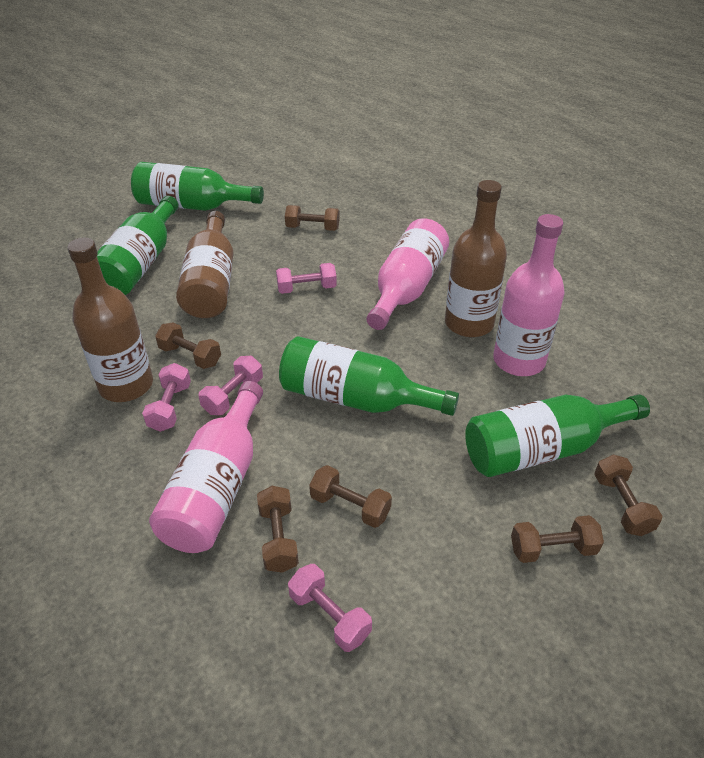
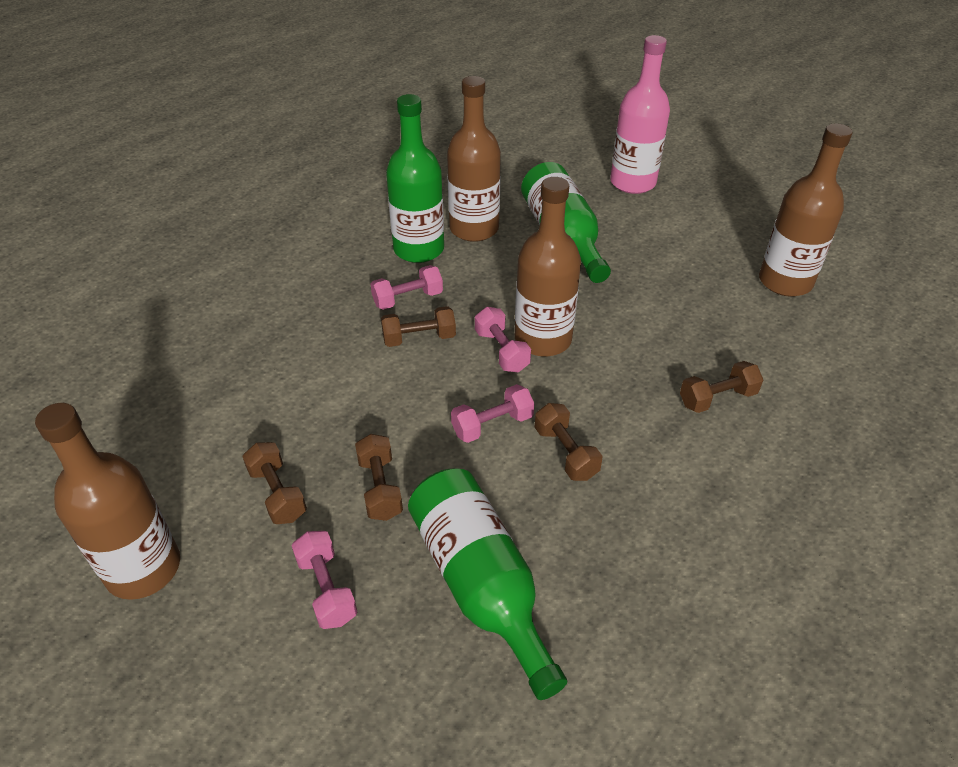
brown bottle: [67,237,153,402] [176,211,234,318] [445,180,507,337] = 3 -> [35,403,180,600] [447,76,501,242] [515,177,581,356] [759,123,852,297] = 4
brown dumbbell: [155,323,221,369] [257,486,299,573] [285,205,340,231] [309,465,392,528] [511,515,604,563] [594,454,662,536] = 6 -> [242,442,307,524] [355,434,403,521] [381,306,456,347] [535,403,602,481] [680,361,763,413] = 5
green bottle: [97,196,179,295] [131,162,264,211] [279,336,459,416] [465,395,650,477] = 4 -> [386,94,444,263] [408,469,567,700] [521,162,611,283] = 3
pink bottle: [149,381,263,553] [367,218,449,330] [493,214,565,376] = 3 -> [610,35,670,194] = 1

